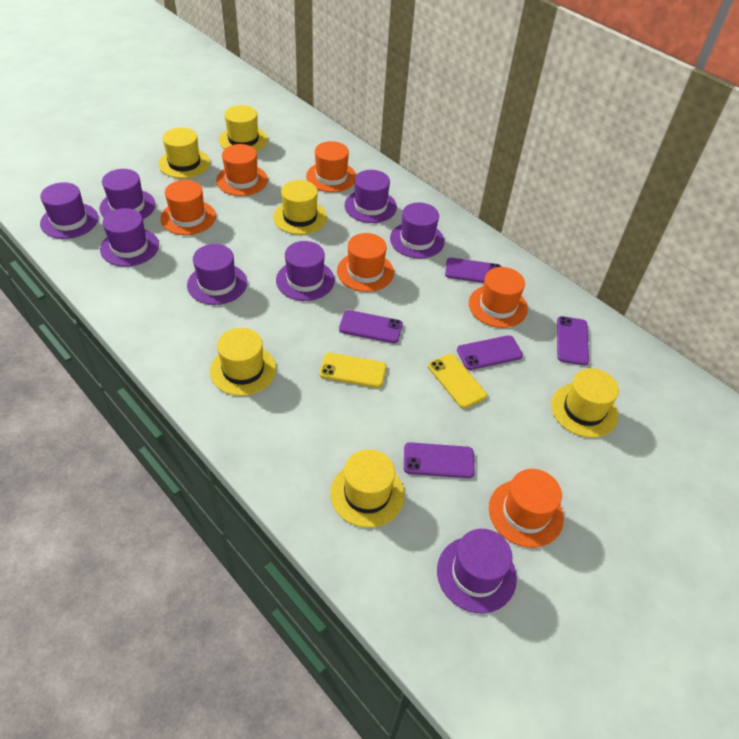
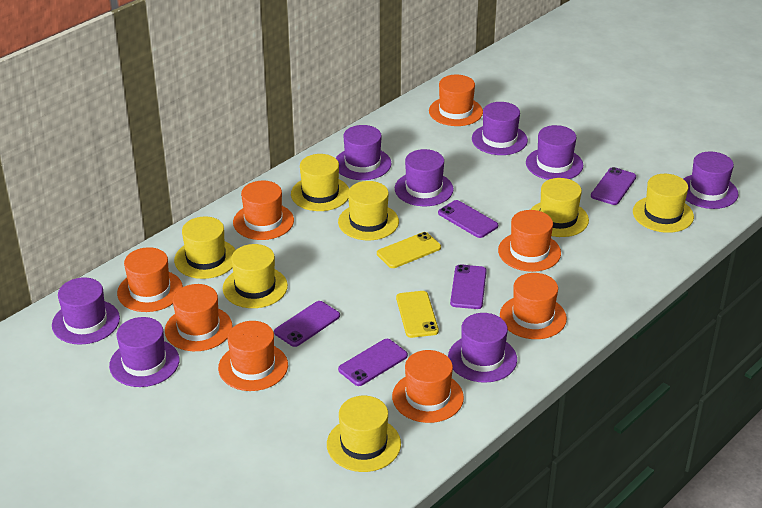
orange hat: [160,180,216,235] [216,144,268,196] [306,141,356,192] [337,233,394,292] [469,267,528,328] [489,469,564,548] = 6 -> [117,247,183,312] [165,284,232,351] [218,321,288,391] [233,181,294,240] [392,350,464,423] [429,75,483,126] [498,210,561,272] [500,273,567,339] = 8
yellow hat: [159,127,210,179] [210,328,276,396] [219,105,268,151] [273,180,327,235] [330,449,405,528] [551,368,619,438] = 6 -> [174,216,236,279] [223,244,288,308] [291,154,349,211] [327,396,401,472] [338,181,399,240] [530,178,589,237] [633,174,694,233] = 7

